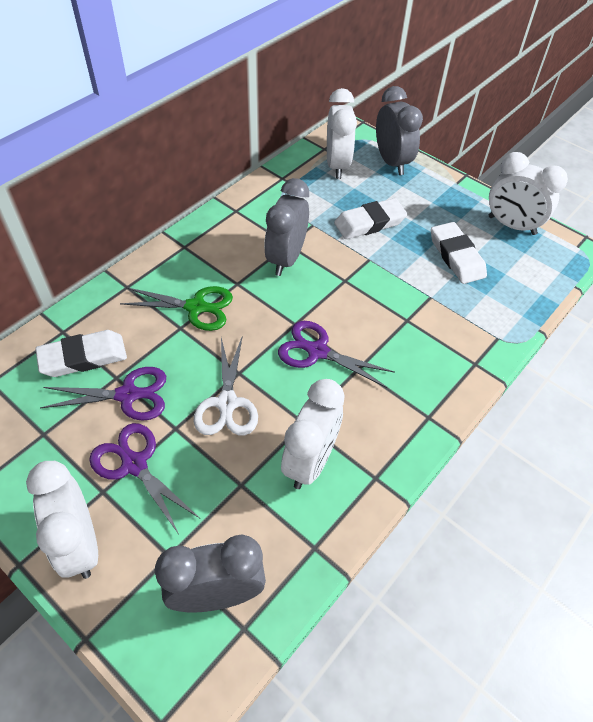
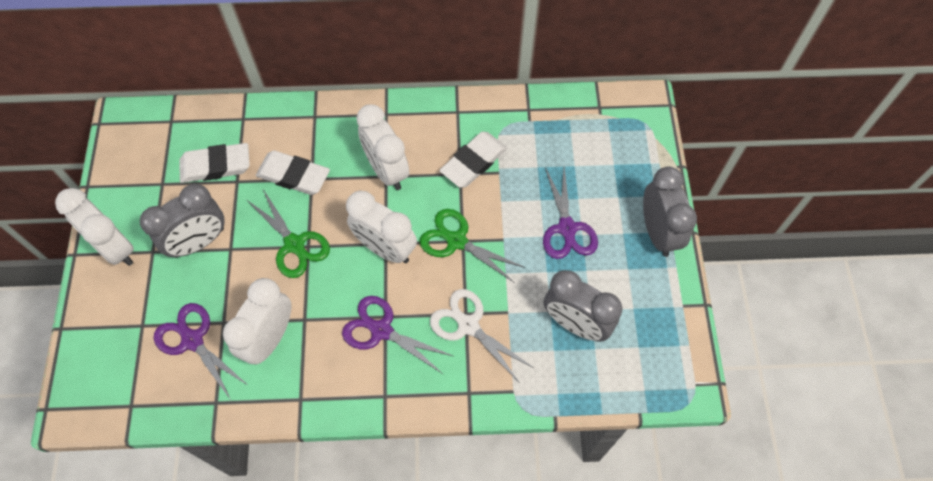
green scissors: [120,286,233,331] = 1 -> [247,189,330,278] [420,209,525,283] = 2

